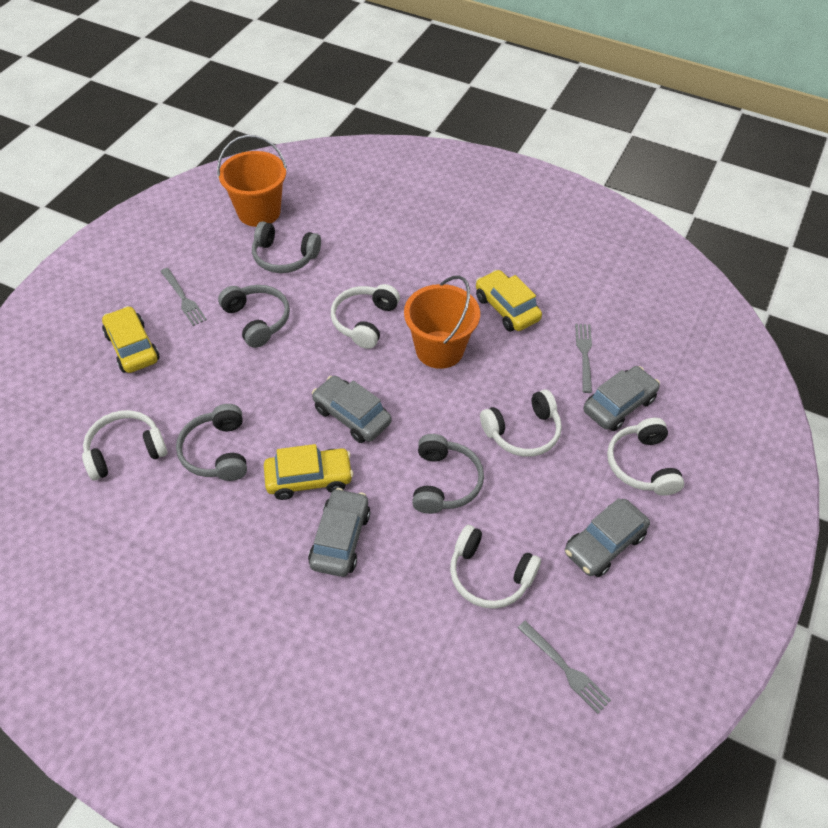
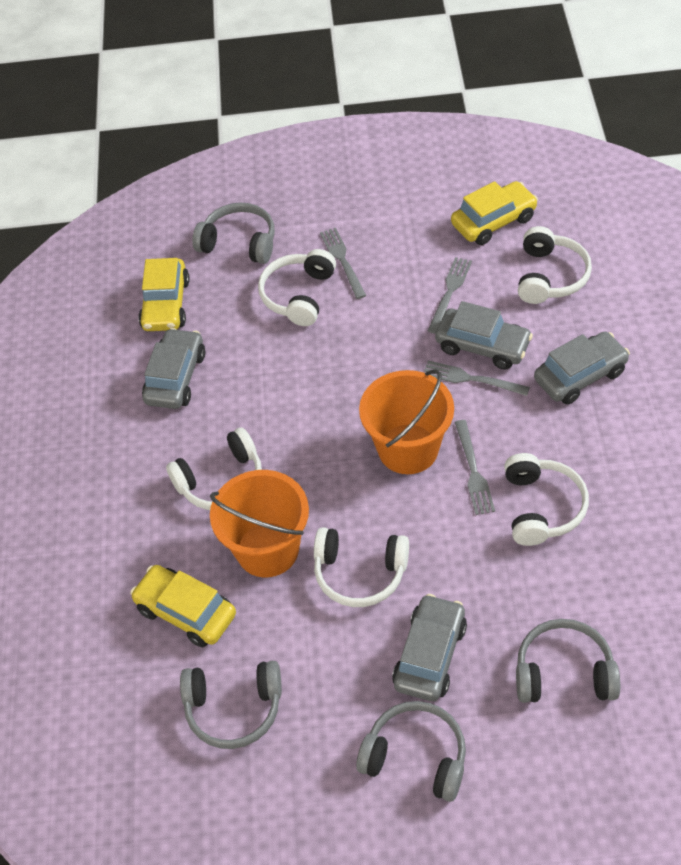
grey fork: [160,268,207,326] [518,620,611,714] [575,324,592,393] = 3 -> [320,228,366,299] [423,360,530,396] [428,257,472,334] [455,420,495,515] = 4

